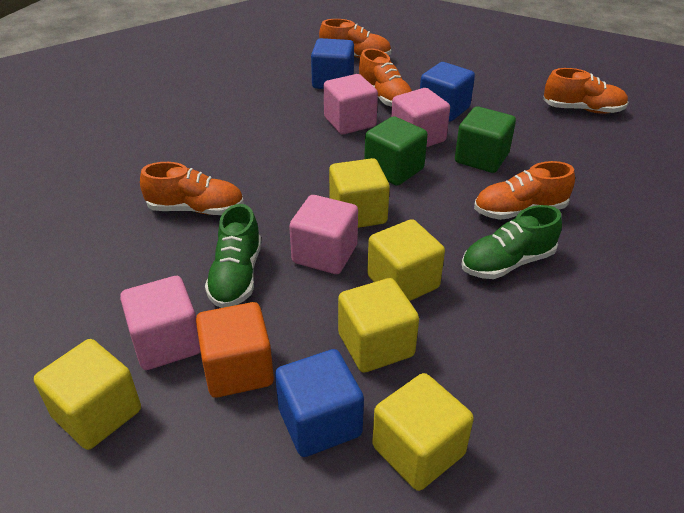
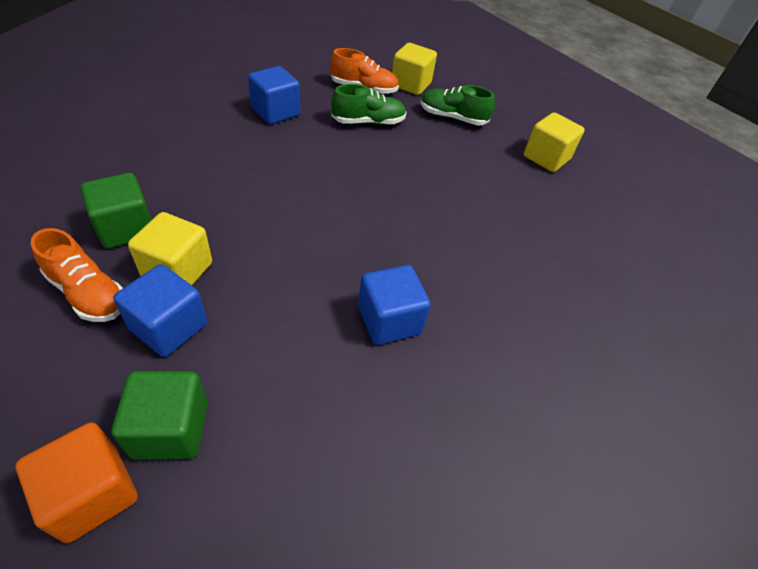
orange shoe: [140,162,244,215] [319,19,392,59] [359,48,412,107] [474,161,575,220] [543,68,629,114] = 5 -> [31,228,123,322] [330,48,399,94] = 2
pink cube: [120,276,201,370] [289,195,358,274] [324,74,378,134] [391,88,450,147] = 4 -> none = 0
yellow cube: [34,339,141,450] [329,158,390,228] [338,278,419,373] [367,219,445,301] [372,373,474,491] = 5 -> [128,212,212,285] [392,43,437,95] [524,113,585,172] = 3

